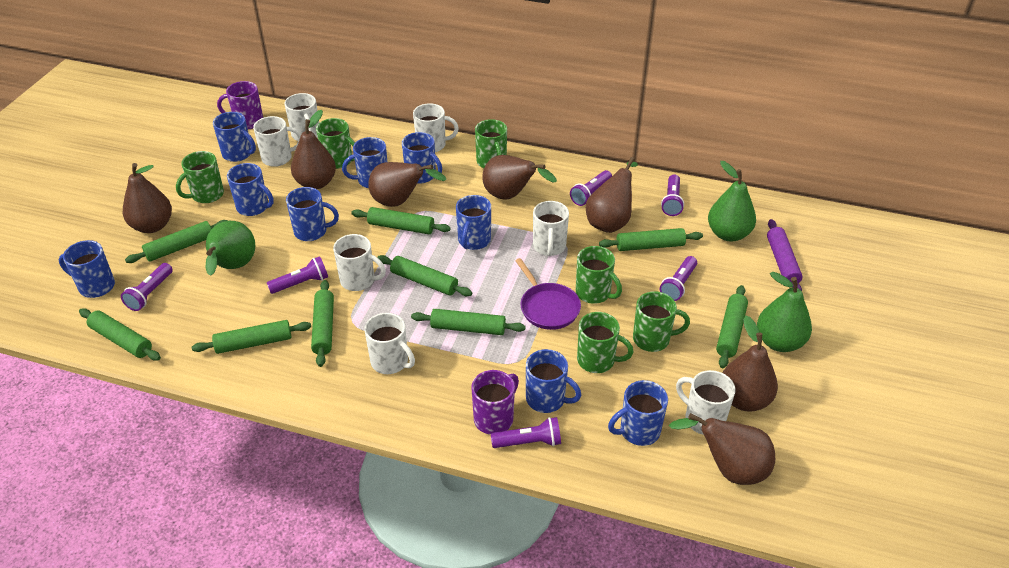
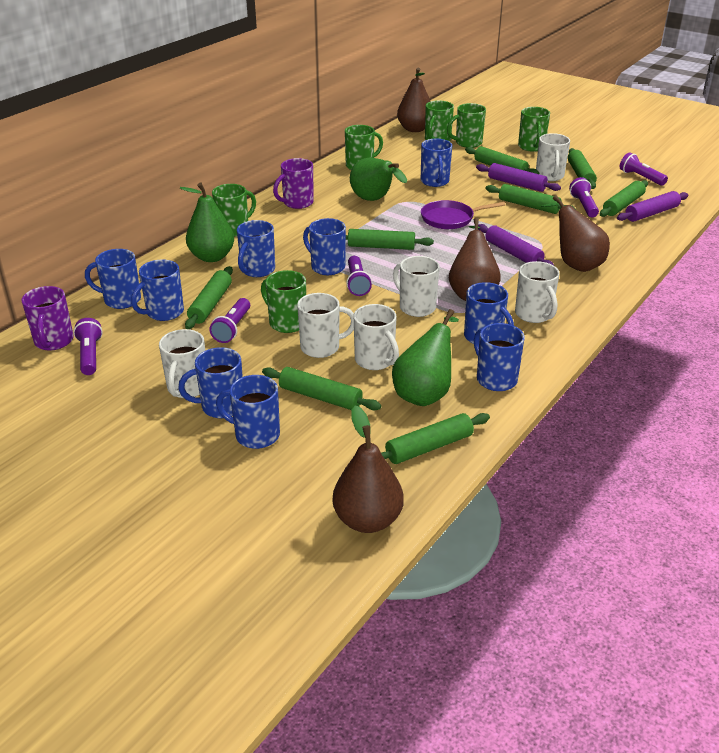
brown pear: [123,163,172,233] [291,110,336,189] [368,162,446,207] [482,155,557,200] [586,157,638,233] [669,413,775,485] [723,316,778,412] = 7 -> [333,405,404,533] [397,68,431,132] [449,218,500,301] [541,195,610,272] = 4
green rolling pin: [79,308,161,361] [125,220,228,263] [192,320,311,354] [311,280,334,367] [351,207,451,234] [377,255,472,296] [411,309,526,335] [599,228,703,251] [716,285,748,368] = 9 -> [185,266,233,329] [262,367,381,410] [346,229,434,250] [381,413,490,464] [465,146,539,174] [486,184,576,214] [568,148,597,189] [600,180,648,217] = 8
purple flashlight: [121,263,173,311] [267,256,328,294] [491,417,561,448] [570,170,612,206] [660,256,697,301] [661,174,684,216] = 6 -> [73,318,103,375] [209,298,250,343] [346,256,372,296] [569,177,599,217] [620,152,668,186] = 5
purple rolling pin: [767,219,803,291] = 1 -> [476,163,561,192] [478,224,554,265] [617,191,688,222] = 3
white mug: [253,116,301,167] [285,93,319,141] [333,234,386,291] [364,313,415,374] [413,103,459,152] [533,201,569,256] [676,370,735,435] = 7 -> [159,329,205,398] [297,293,354,358] [354,304,399,370] [393,256,440,317] [515,261,559,323] [536,133,570,181] = 6

